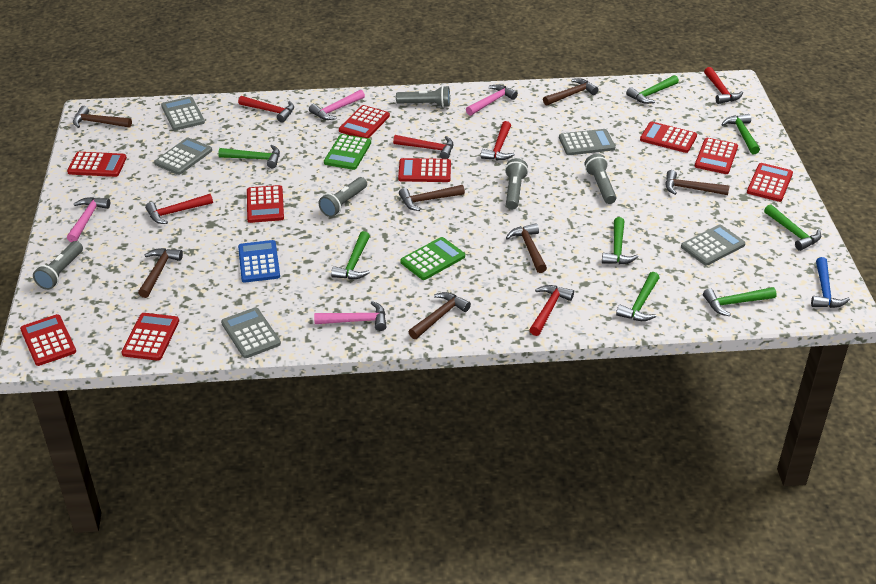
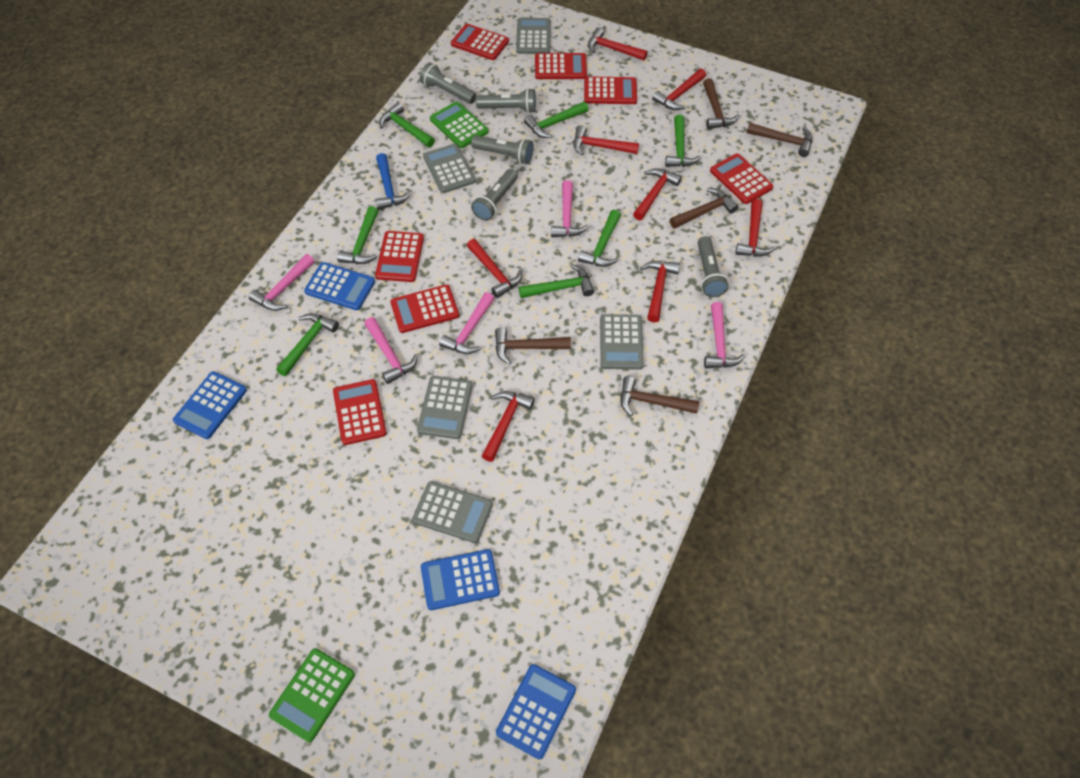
blue calculator: [238,240,280,283] = 1 -> [173,371,247,439] [304,262,375,310] [421,549,500,610] [496,664,576,760] = 4
brown hammer: [73,106,132,128] [138,248,183,298] [399,185,465,211] [409,292,471,339] [506,223,547,273] [543,78,598,106] [665,170,730,195] = 7 -> [495,328,571,365] [620,376,699,416] [670,188,738,229] [703,78,739,129] [747,123,812,157] = 5
green hammer: [218,145,280,168] [331,231,370,279] [602,217,638,265] [616,272,660,321] [626,75,679,104] [703,287,777,316] [721,114,760,154] [764,204,821,251] = 8 -> [276,313,339,376] [337,206,378,264] [379,102,435,147] [519,264,594,298] [524,102,589,138] [578,210,621,267] [665,115,701,167] = 7
pink hammer: [67,197,110,243] [309,90,365,120] [314,301,387,331] [466,84,518,116] = 4 -> [249,254,314,311] [364,317,418,384] [439,292,495,354] [551,180,588,237] [704,302,745,368] = 5
red calculator: [20,314,76,366] [67,152,127,177] [121,313,179,361] [247,185,284,223] [339,105,390,138] [398,158,451,182] [640,122,697,153] [695,138,738,174] [747,163,793,202] = 9 -> [333,379,387,445] [375,231,424,282] [390,284,459,333] [451,24,509,60] [535,53,587,79] [584,76,637,104] [710,153,773,204] = 7
red hammer: [145,194,213,224] [238,96,294,123] [393,135,453,159] [481,121,515,160] [529,285,574,336] [704,67,743,104] = 6 -> [467,239,522,298] [482,391,535,462] [574,125,639,155] [588,27,647,60] [633,168,682,220] [640,261,680,323] [652,69,706,110] [735,199,775,257] = 8

